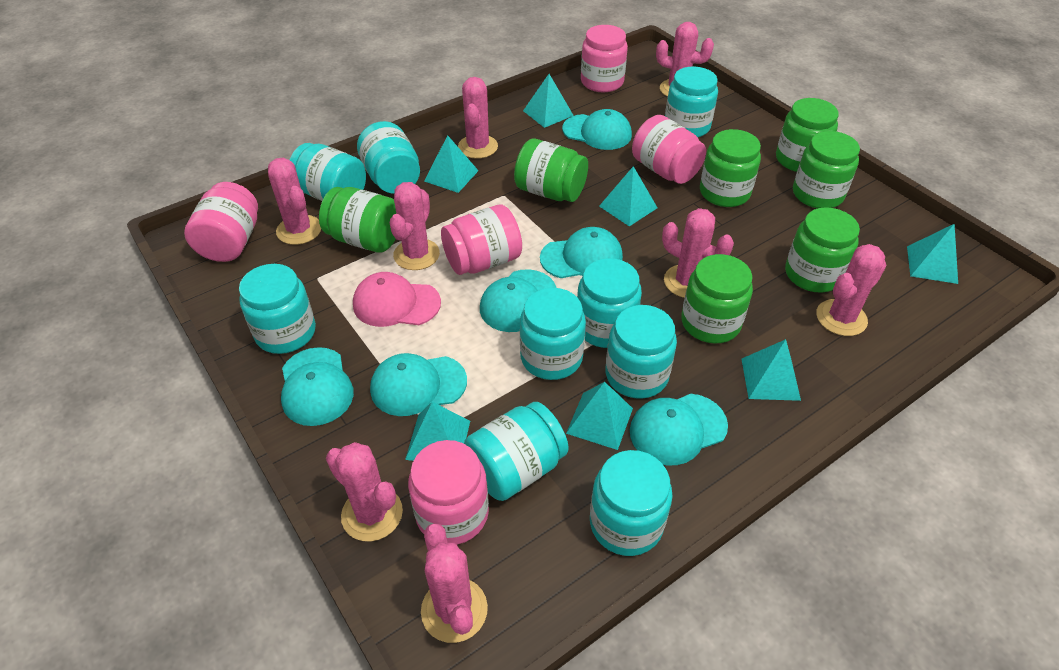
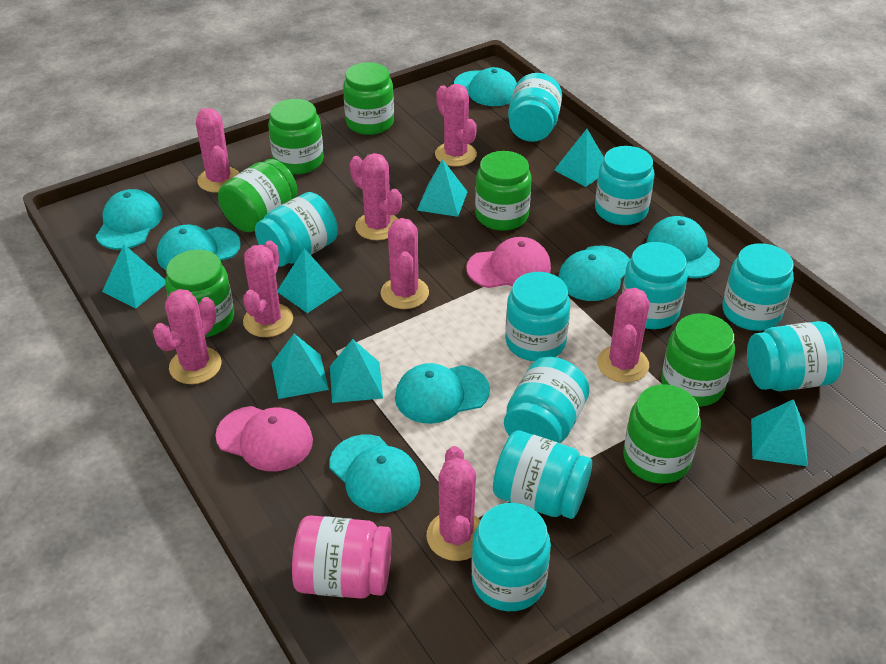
pink cap: [353,272,441,327] = 1 -> [216,406,313,471] [466,237,551,288] = 2
pink jar: [184,182,258,262] [408,440,489,545] [441,204,522,275] [581,25,628,92] [632,115,706,184] = 5 -> [292,516,392,599] = 1
turquoise cap: [281,347,354,426] [370,353,467,416] [480,269,556,332] [540,227,623,278] [562,109,632,150] [630,394,728,465] = 6 -> [96,189,163,250] [157,225,241,270] [329,434,420,513] [395,363,490,424] [454,67,517,106] [558,246,630,301] [646,216,720,278] = 7
turquoise jar: [239,264,316,354] [290,143,366,201] [357,121,420,194] [464,402,569,501] [520,288,586,380] [577,258,642,348] [590,450,672,556] [605,305,677,399] [665,67,718,137] = 9 -> [255,192,338,267] [471,503,551,611] [493,430,592,519] [504,357,590,443] [505,272,571,361] [508,73,562,142] [595,146,655,225] [622,242,688,329] [722,243,794,331] [747,321,843,391] = 10

